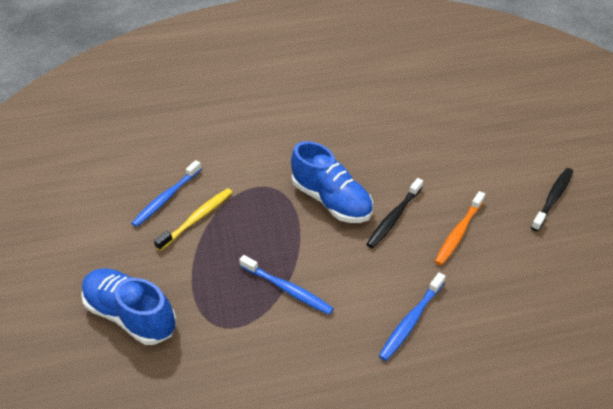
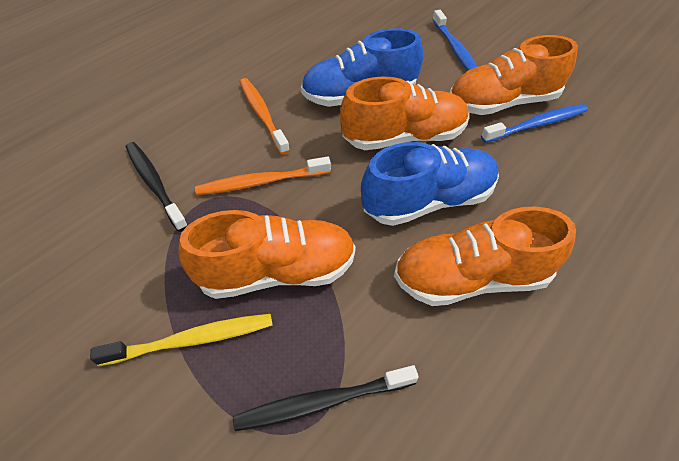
blue toothbrush: [131,160,202,227] [239,255,334,315] [379,272,445,361] = 3 -> [432,10,477,71] [481,104,588,143] = 2
orange shoe: none = 0 -> [178,210,356,299] [340,76,469,150] [394,207,576,306] [450,35,578,115] = 4
orange toothbrush: [435,191,485,266] = 1 -> [195,157,331,195] [240,78,290,155] = 2

